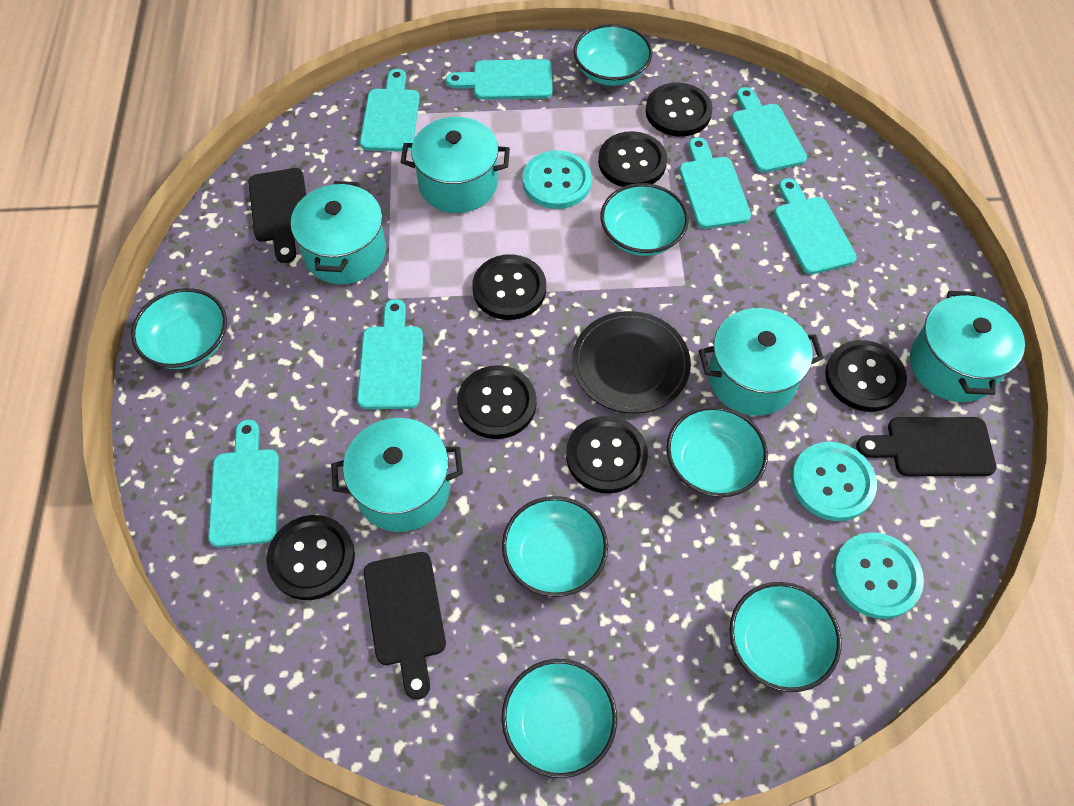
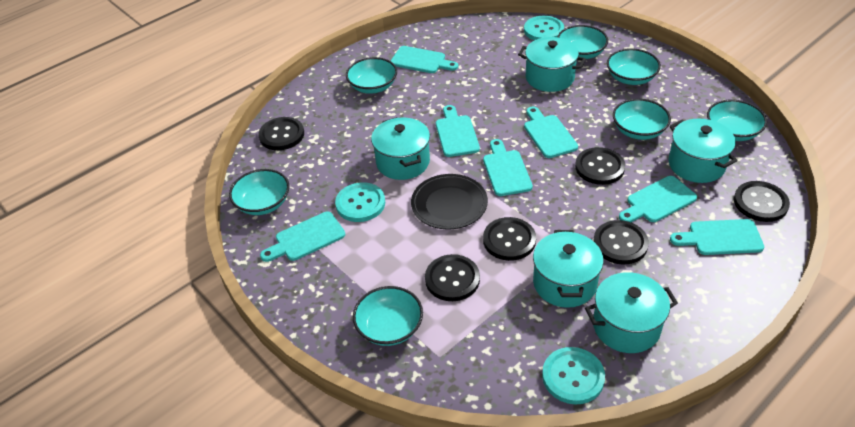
black button: [266,515,355,600] [457,365,536,439] [472,254,546,320] [566,416,648,493] [598,131,667,187] [645,83,713,137] [825,340,907,412] = 7 -> [258,117,304,150] [425,254,480,301] [483,217,536,261] [575,147,625,185] [594,220,649,265] [734,181,790,222] = 6
black cutting board: [248,168,306,263] [364,552,446,700] [856,417,996,476] = 3 -> none = 0

